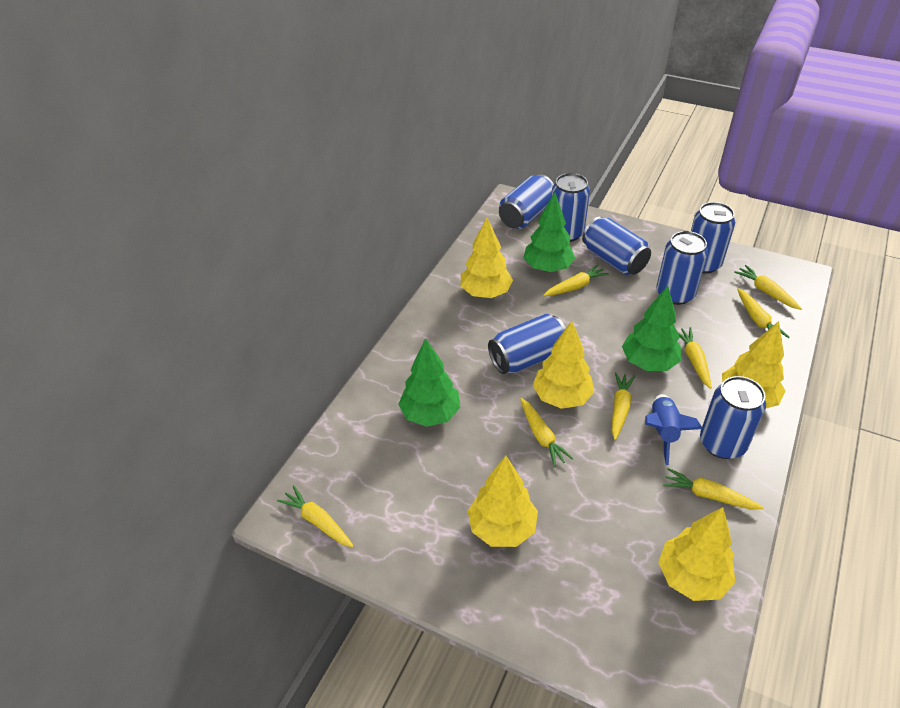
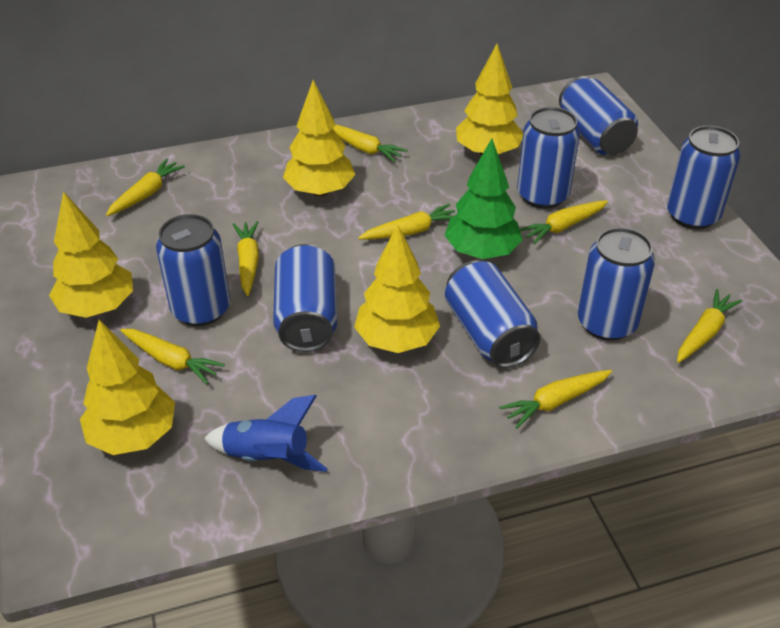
green tree: [398,338,460,427] [523,192,575,272] [622,286,681,371] = 3 -> [444,139,523,259] = 1

